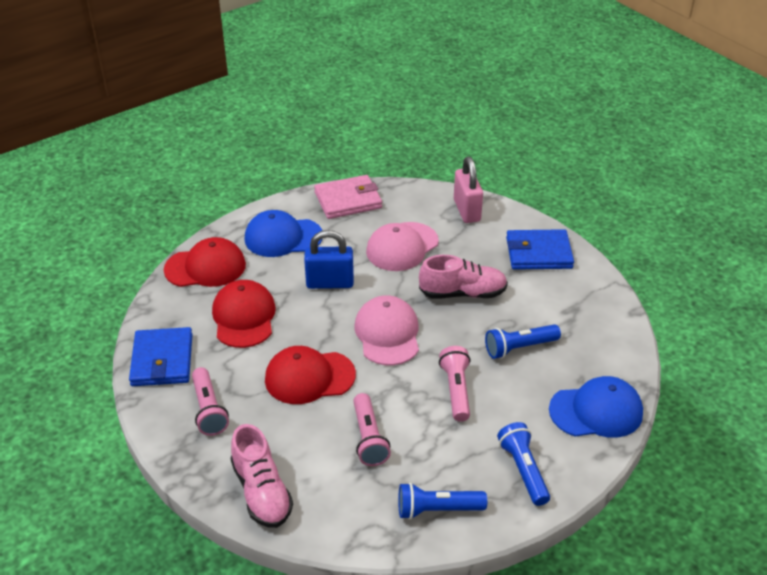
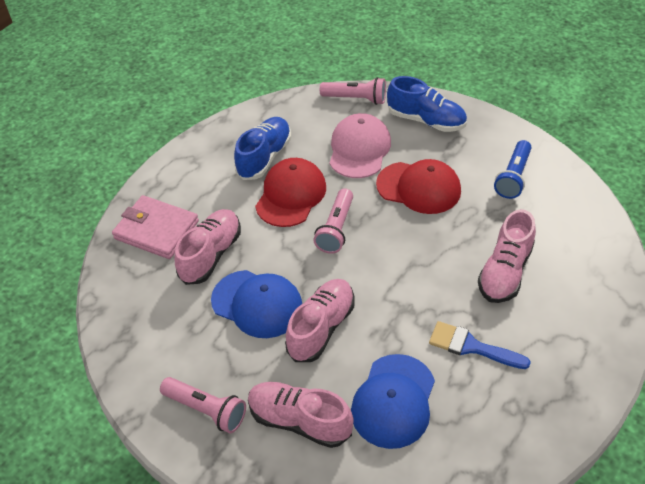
blue brush: none = 0 -> [429,321,531,369] = 1
blue flashlight: [398,482,487,520] [485,324,561,359] [497,422,550,506] = 3 -> [494,140,532,199] = 1
blue padlock: [304,230,354,289] = 1 -> none = 0
blue shoe: none = 0 -> [234,117,291,180] [387,76,467,132] = 2
blue wallet: [129,327,192,386] [506,229,574,270] = 2 -> none = 0
pink cap: [354,295,419,365] [366,222,439,271] = 2 -> [329,113,391,178] = 1
pink padlock: [454,157,483,223] = 1 -> none = 0
pink shoe: [231,424,293,528] [419,255,508,298] = 2 -> [174,209,241,285] [248,382,354,448] [285,279,354,362] [478,209,536,303] = 4
red cap: [164,237,246,287] [212,280,276,348] [265,346,356,404] = 3 -> [255,158,326,227] [376,159,461,214] = 2

